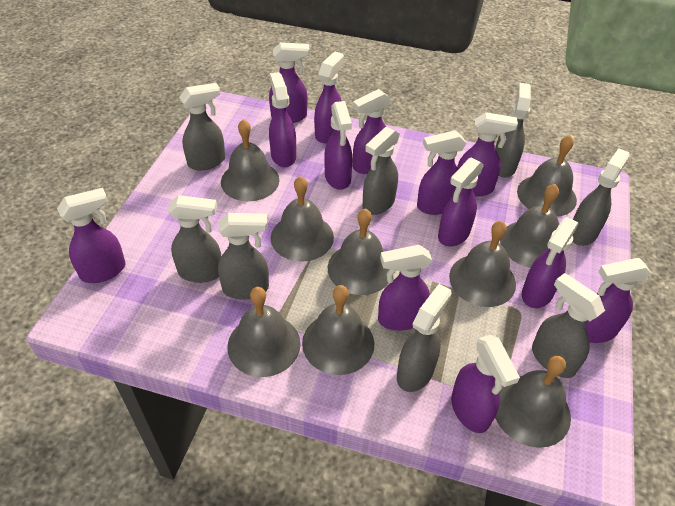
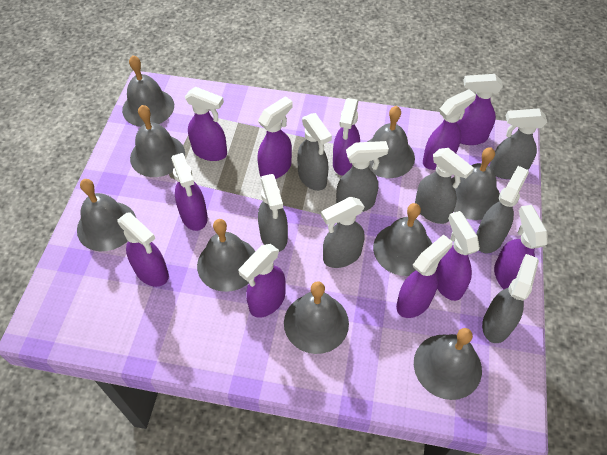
purple spray bottle: [57,188,126,283] [269,42,310,123] [269,72,296,167] [314,51,344,143] [324,101,353,190] [353,89,391,174] [378,245,432,331] [417,130,466,215] [438,157,484,247] [451,335,520,433] [457,112,518,196] [522,217,579,308] [586,258,652,343] = 13 -> [118,213,169,287] [171,153,208,231] [185,87,227,161] [238,244,286,318] [258,96,293,179] [333,98,360,176] [396,234,453,318] [423,89,476,170] [436,211,480,301] [457,74,503,145] [494,205,548,289] = 11

